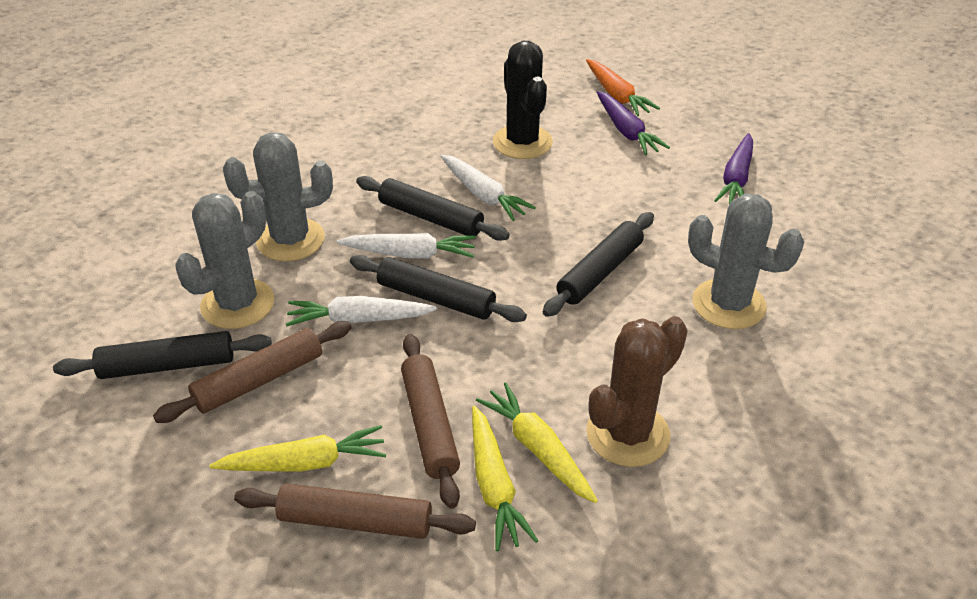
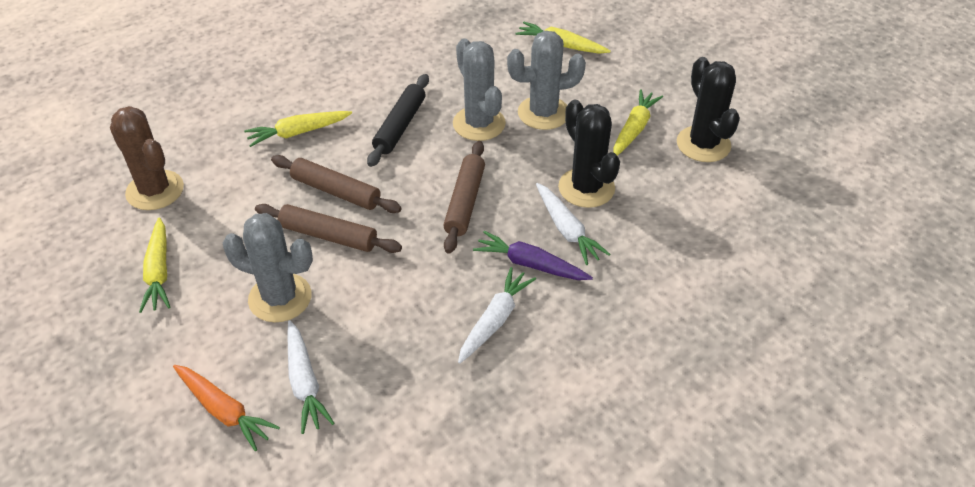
black cactus: [493,41,553,159] = 1 -> [558,100,620,208] [677,57,740,162] = 2
black rolling pin: [53,331,272,379] [350,255,527,322] [356,176,510,241] [543,212,654,317] = 4 -> [367,74,429,167] = 1
purple carrot: [597,91,670,155] [714,133,753,204] = 2 -> [473,231,593,280] = 1
yellow carrot: [209,425,386,472] [472,406,538,551] [476,383,598,503] = 3 -> [139,217,170,313] [244,111,352,147] [516,22,611,54] [614,89,663,156] = 4

